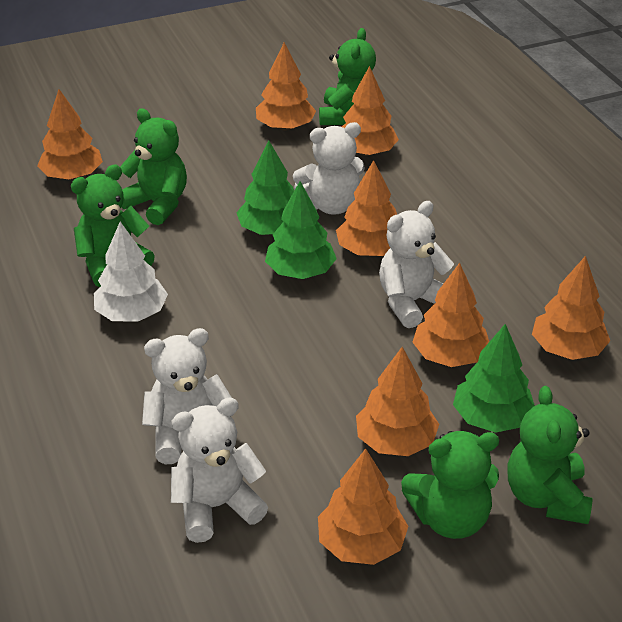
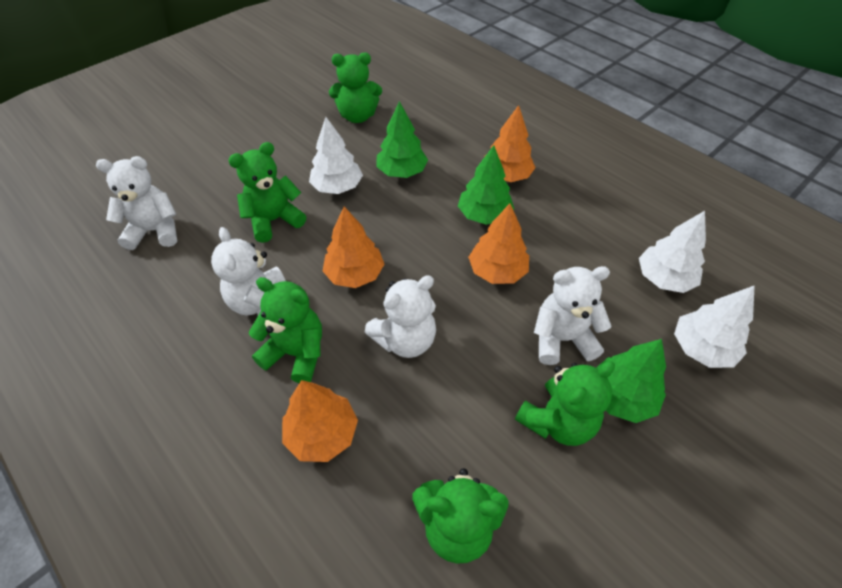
orange tree: [37,89,103,180] [256,42,316,131] [318,448,408,565] [336,160,397,256] [342,66,399,156] [356,347,439,456] [413,263,489,367] [532,256,610,360] = 8 -> [282,380,358,462] [323,207,384,288] [468,204,529,284] [485,105,536,182] = 4
white tree: [94,222,168,322] = 1 -> [309,117,363,194] [639,211,706,293] [674,285,755,368] = 3

